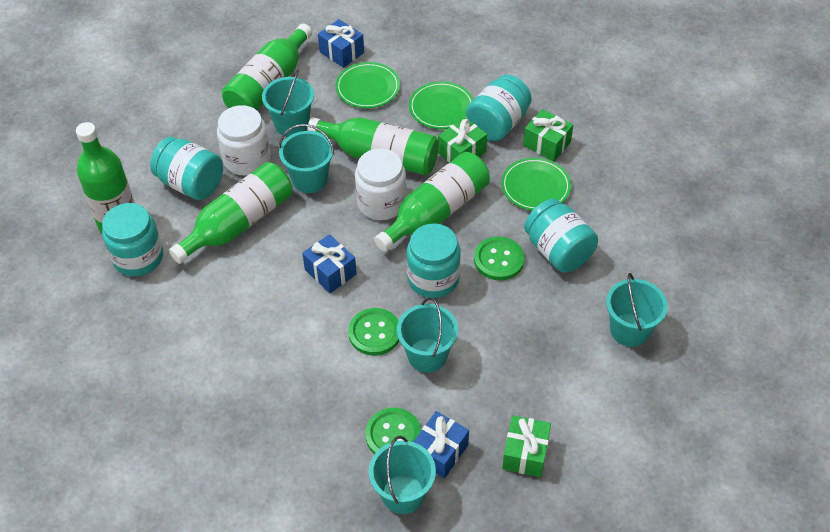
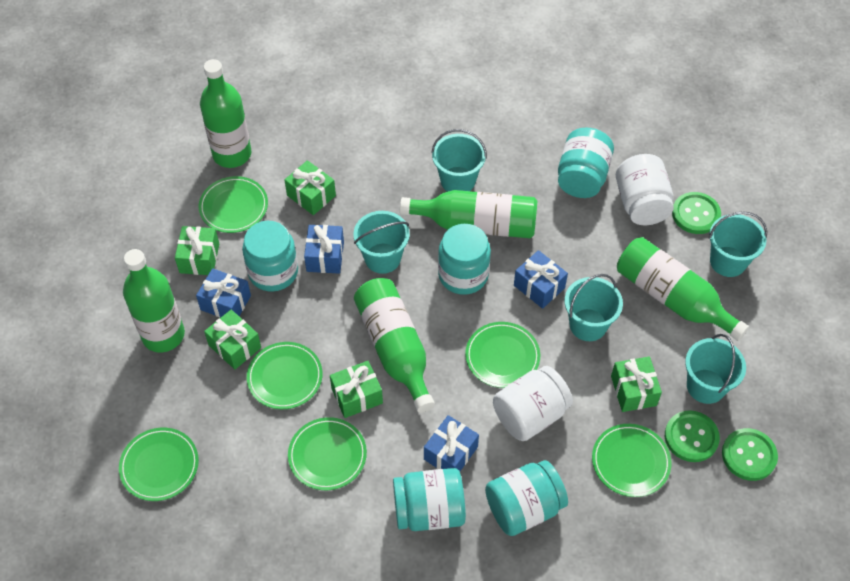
blue gift: [302,234,357,293] [318,19,364,68] [413,411,469,479] = 3 -> [196,268,251,317] [304,225,344,274] [424,415,479,471] [514,250,568,309] = 4
green gift: [438,117,487,163] [502,415,551,477] [523,109,573,161] = 3 -> [175,226,219,275] [204,309,261,370] [284,160,336,215] [330,361,383,418] [611,356,662,412] = 5
green plate: [335,62,400,108] [409,82,474,129] [501,158,571,211] = 3 -> [119,428,199,501] [198,176,268,233] [247,342,323,409] [288,417,367,490] [465,322,540,388] [592,424,671,497] = 6

